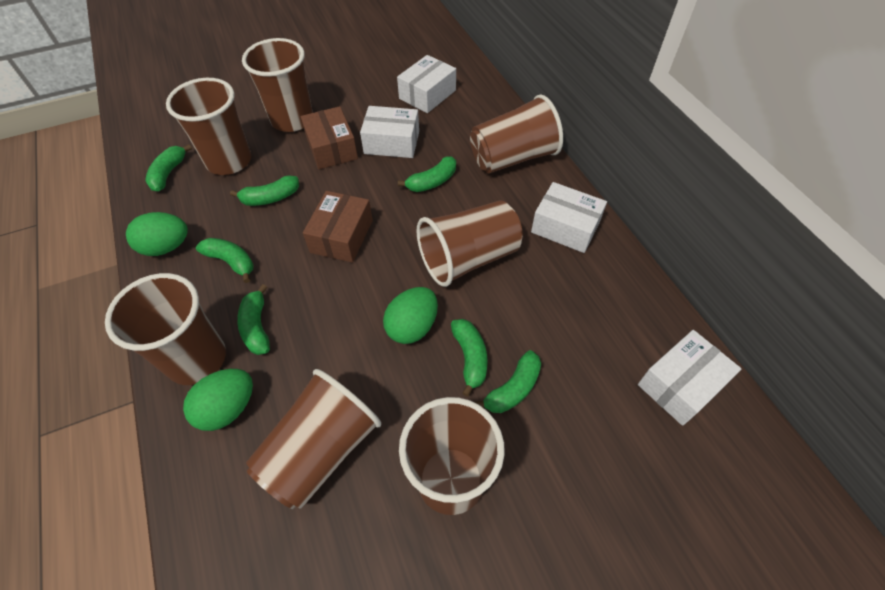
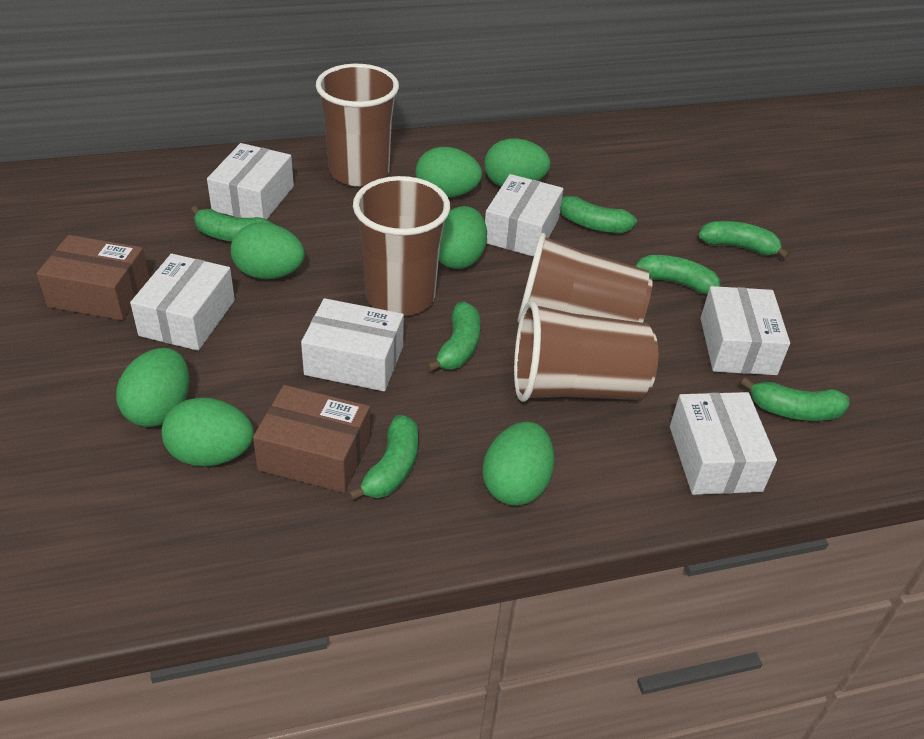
brown cup: [105,273,226,385] [166,78,251,175] [242,38,313,132] [246,369,381,509] [399,397,505,515] [417,200,523,287] [470,95,563,174] = 7 -> [316,64,399,187] [353,176,450,316] [514,301,658,402] [517,233,653,323] = 4
green egg: [126,212,188,256] [183,369,253,431] [383,287,438,344] = 3 -> [116,348,189,427] [162,398,254,467] [231,222,305,279] [416,147,482,198] [439,206,487,269] [483,422,554,506] [484,138,551,187] = 7
white box: [360,106,419,158] [397,55,456,113] [531,182,607,253] [638,330,741,426] = 4 -> [130,254,235,351] [207,143,294,219] [301,298,404,391] [485,174,563,257] [670,392,777,495] [701,286,790,375] = 6

